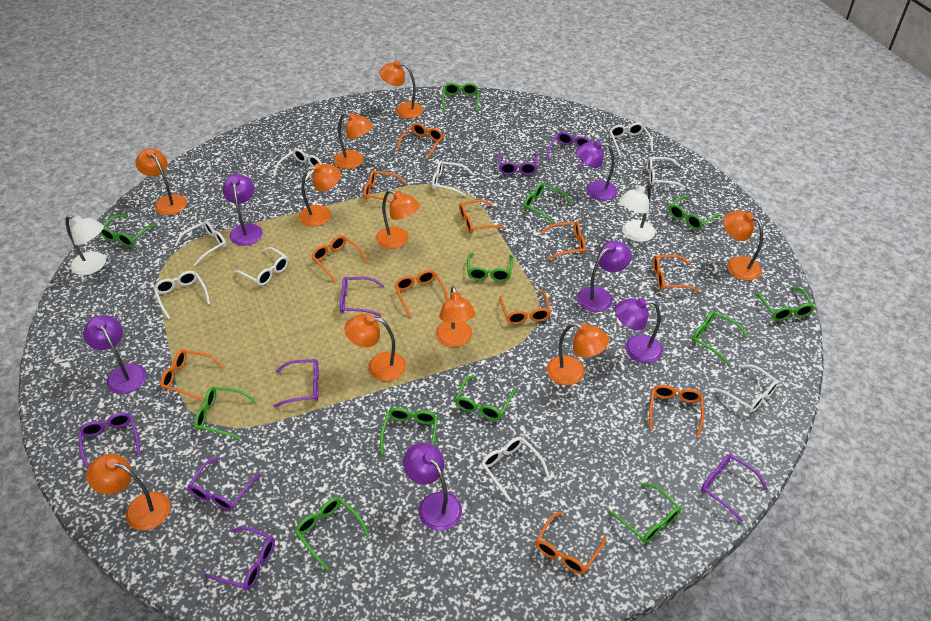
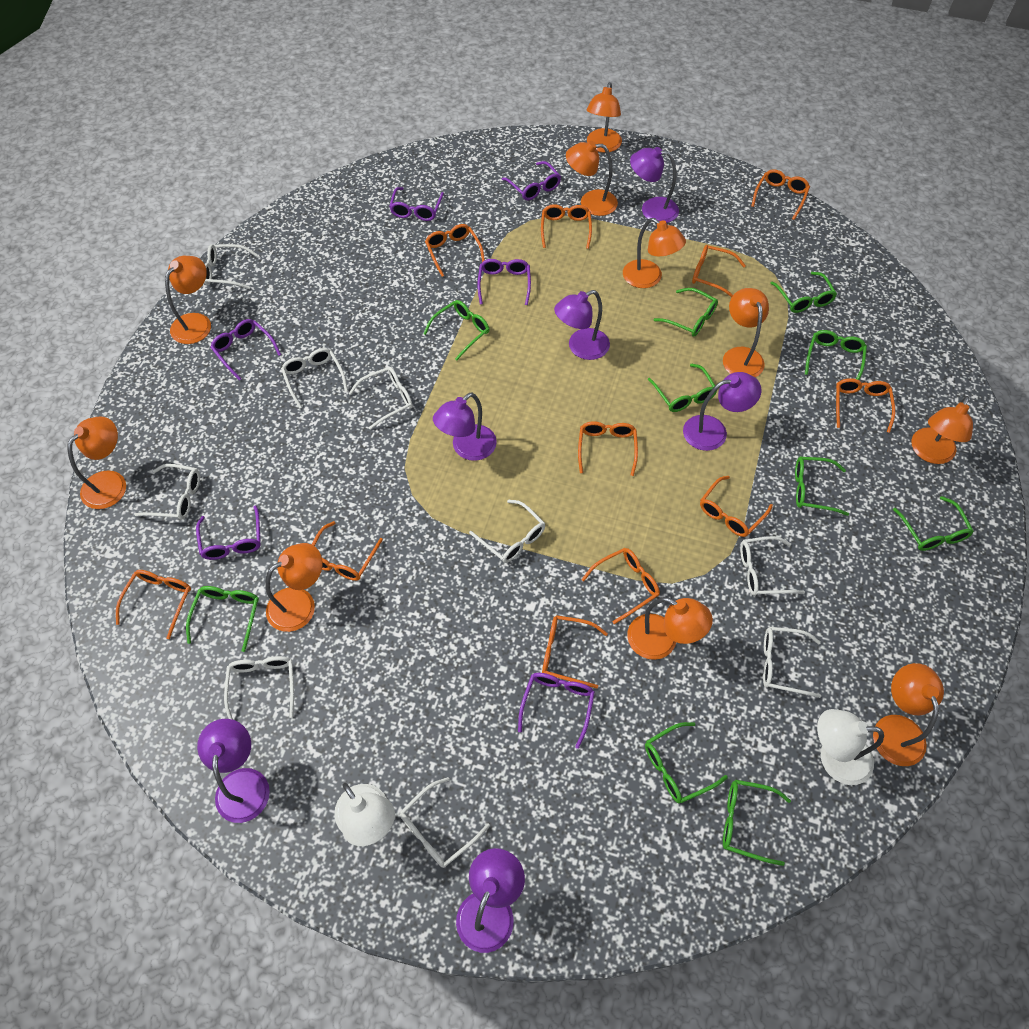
green glasses: [100,215,157,247] [194,387,256,439] [295,497,369,570] [380,408,438,454] [442,83,479,112] [455,375,515,420] [467,253,513,282] [523,183,572,224] [607,483,681,543] [669,196,720,230] [692,311,748,364] [754,287,815,321] = 12 -> [186,586,259,652] [423,300,489,360] [645,722,728,803] [648,363,718,412] [653,288,718,337] [723,779,791,866] [770,272,837,313] [795,457,849,516] [805,330,867,380] [893,496,974,551] = 10
purple glasses: [78,412,141,469] [187,457,260,511] [204,526,275,590] [274,359,319,407] [340,277,384,316] [497,153,538,175] [546,132,591,168] [701,454,768,522] = 8 -> [196,505,261,560] [210,319,281,381] [389,187,444,221] [477,259,531,305] [502,161,561,200] [518,673,595,749] = 6

